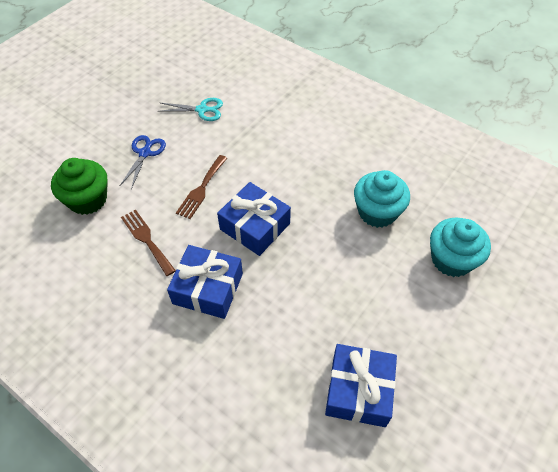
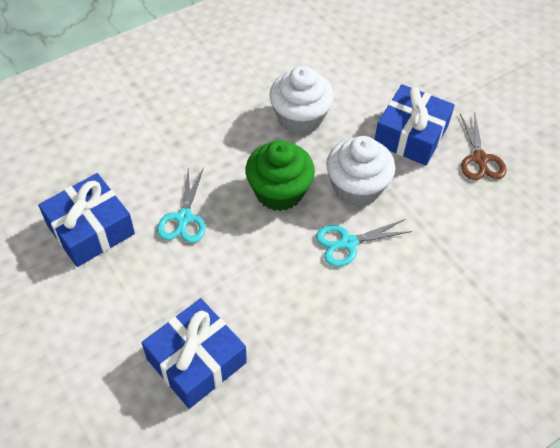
blue scissors: [120,135,166,189] = 1 -> none = 0
brown fork: [121,210,176,276] [176,155,227,219] = 2 -> none = 0
brown scissors: none = 0 -> [460,114,507,180] = 1
turquoise cupcake: [354,170,410,228] [430,218,491,277] = 2 -> none = 0
turquoise scissors: [158,98,223,121] = 1 -> [157,167,205,243] [316,219,412,267] = 2
white cupcake: none = 0 -> [269,66,334,135] [326,136,395,207] = 2

